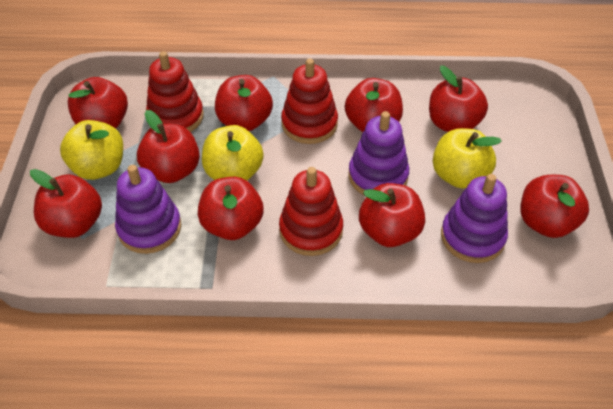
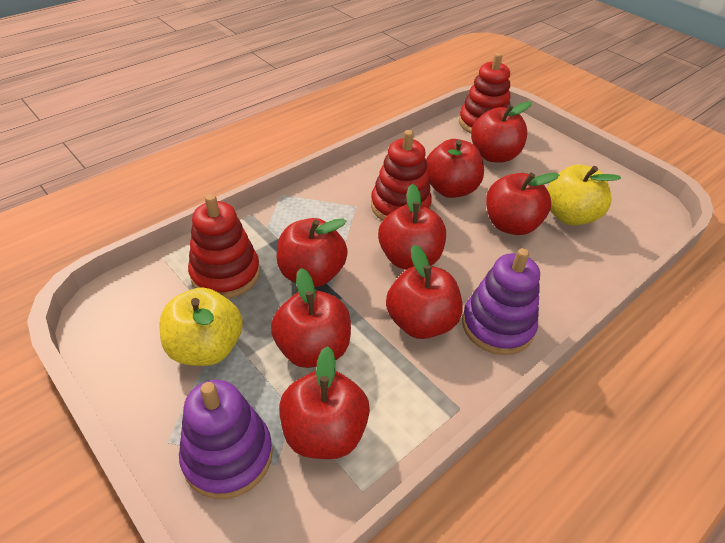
purple stacking toy: [115,165,181,254] [348,111,409,195] [441,174,508,263] = 3 -> [179,380,273,499] [462,248,540,355] = 2
red apple: [30,169,102,238] [68,77,128,128] [137,110,200,183] [198,177,264,240] [215,75,273,131] [345,78,403,132] [359,183,425,247] [429,66,488,132] [521,175,589,238] = 9 -> [271,268,351,368] [276,218,348,287] [279,346,370,459] [378,184,446,270] [386,244,463,339] [426,139,484,198] [471,101,532,163] [486,173,559,235] = 8
yellow apple: [60,120,123,180] [202,125,264,181] [433,128,502,188] = 3 -> [159,287,243,366] [547,165,621,225] = 2

